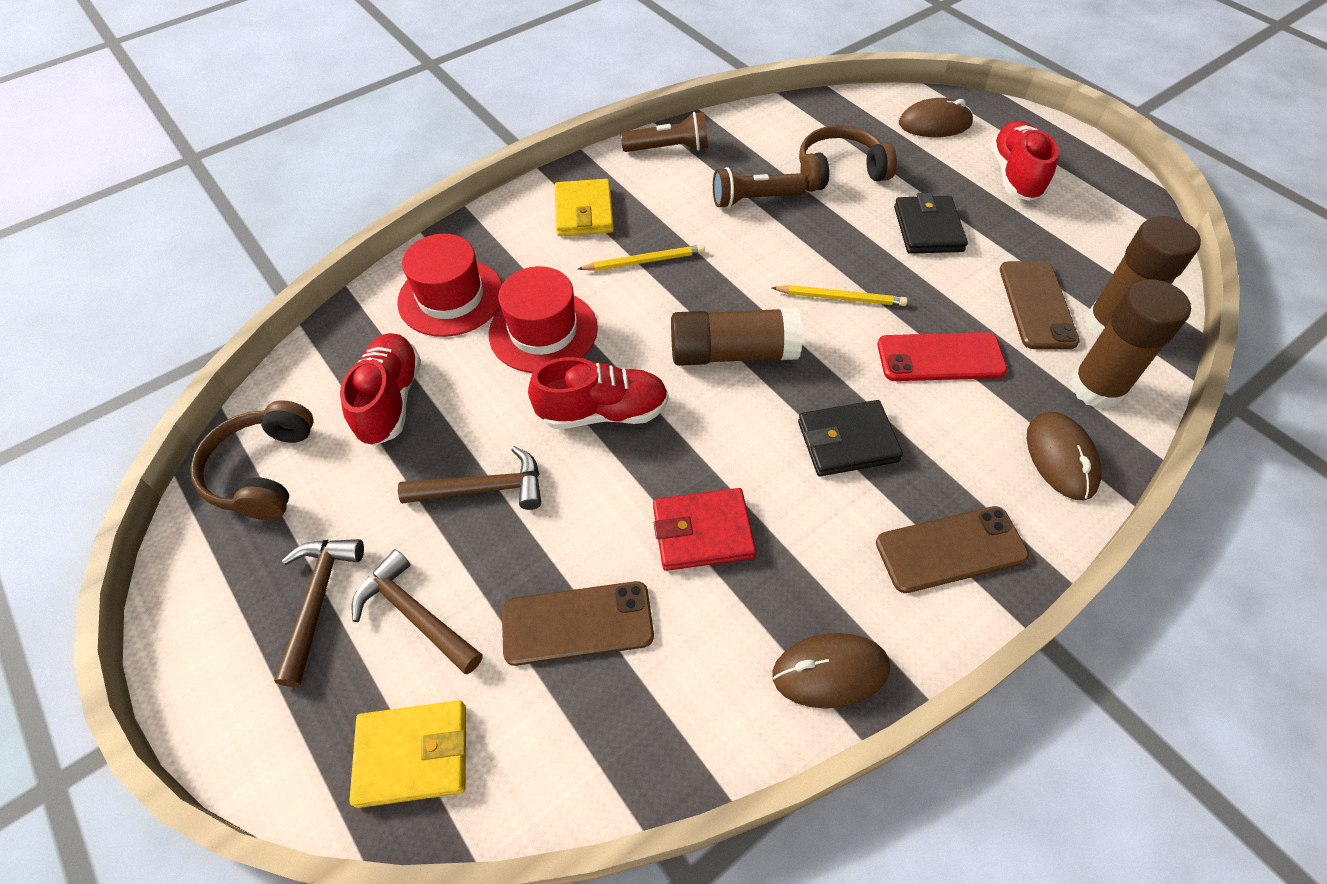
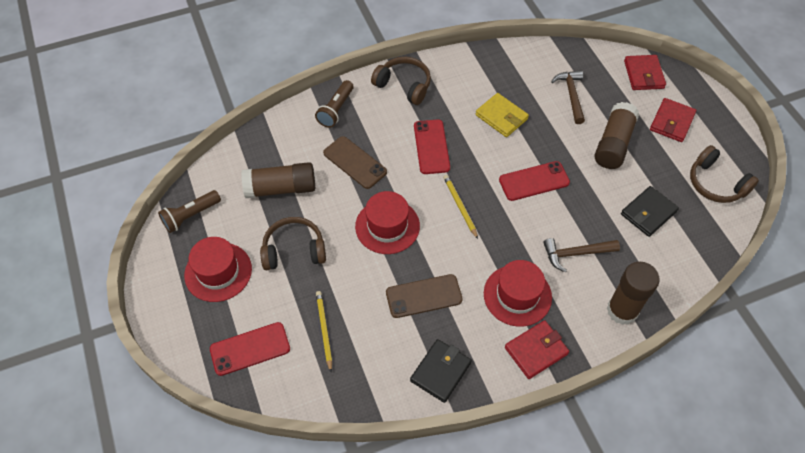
brown hammer: [274,539,364,687] [352,549,483,674] [398,446,541,510] = 3 -> [543,238,620,273] [551,70,585,124] = 2
brown headphones: [190,400,314,520] [799,125,897,192] = 2 -> [260,217,326,270] [371,57,431,105] [690,145,759,203] = 3
brown mouse: [773,633,890,709] [899,98,973,137] [1027,412,1101,500] = 3 -> none = 0
brown phone: [502,581,654,666] [876,506,1029,593] [1000,261,1080,349] = 3 -> [323,136,387,189] [386,274,463,318] = 2
red hat: [397,234,502,337] [489,266,598,373] = 2 -> [184,237,252,302] [355,191,420,254] [484,260,552,327] = 3
red phone: [877,332,1007,381] = 1 -> [210,322,290,376] [414,119,450,174] [499,161,570,201] = 3
red shoe: [340,333,421,446] [528,357,669,429] [991,121,1059,201] = 3 -> none = 0
red wallet: [653,488,756,571] = 1 -> [505,320,569,379] [624,55,666,90] [650,98,696,142] = 3
yellow wallet: [349,700,466,808] [555,179,614,236] = 2 -> [476,93,529,137] = 1

